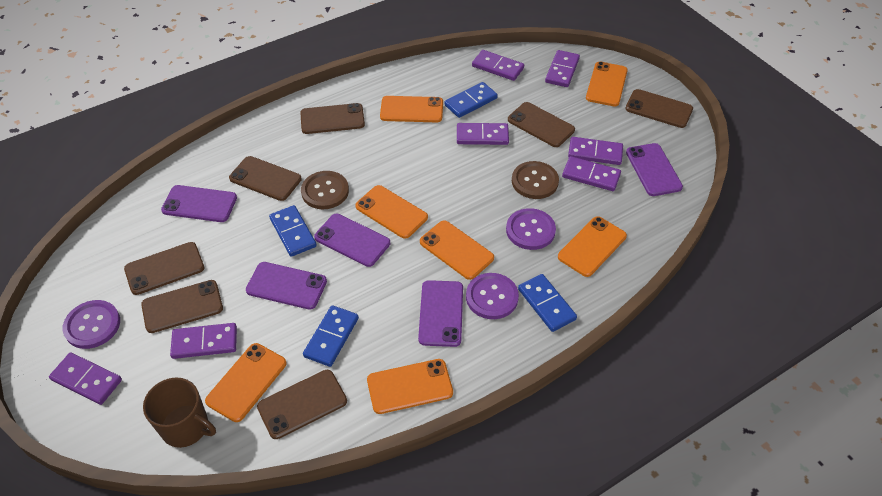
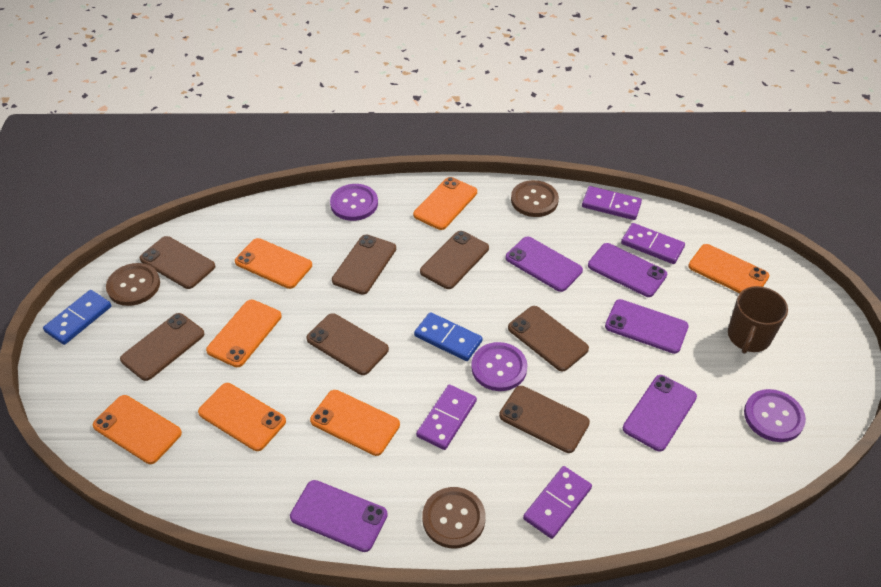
blue domino: [269,205,317,257] [303,305,359,367] [444,82,498,118] [518,274,577,332] = 4 -> [43,290,111,345] [414,312,483,361] = 2
brown button: [301,171,349,209] [512,161,559,199] = 2 -> [106,263,160,306] [422,487,486,548] [511,180,559,217] = 3
purple domino: [49,352,122,405] [170,323,237,359] [457,123,509,145] [472,50,524,81] [545,50,580,87] [562,156,621,191] [568,137,623,165] = 7 -> [416,385,477,450] [523,466,592,539] [582,186,642,220] [621,223,685,264] = 4

